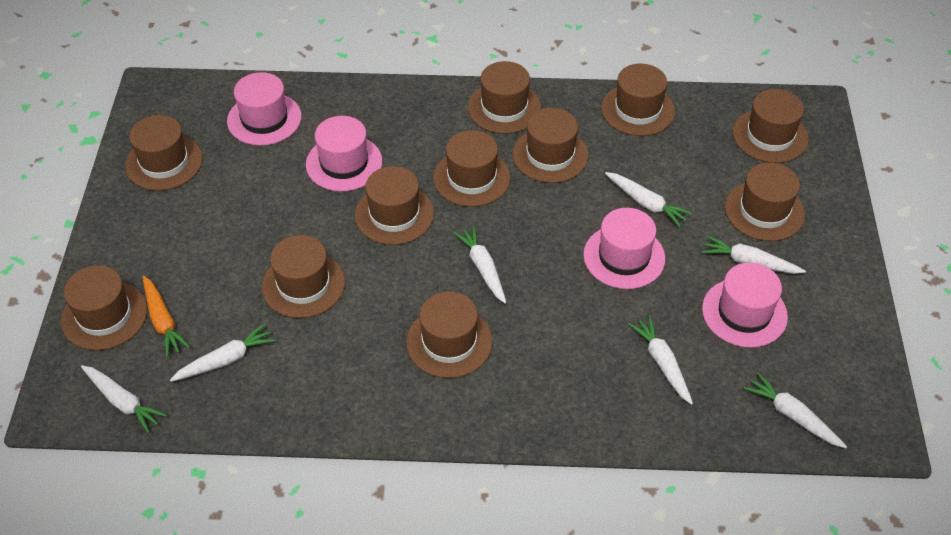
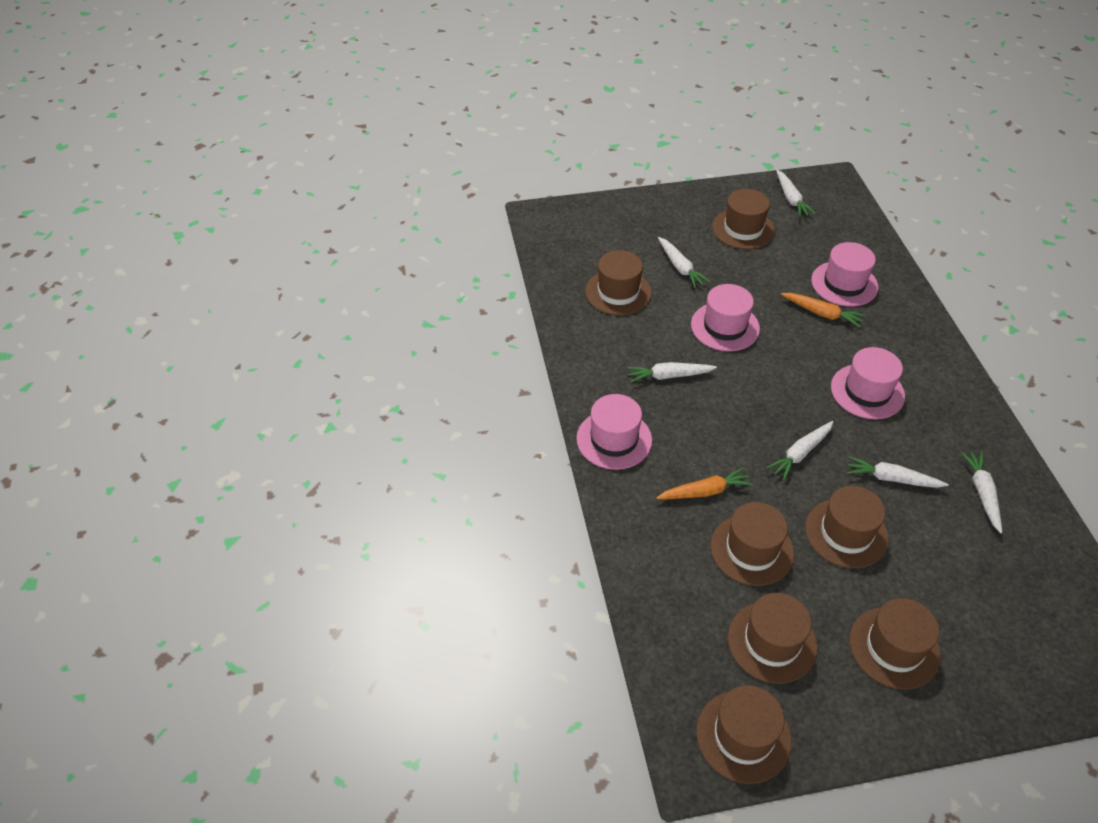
brown hat: [61,265,147,351] [125,115,203,191] [262,235,345,318] [355,166,434,245] [406,291,493,378] [433,130,511,207] [468,61,541,134] [512,108,589,183] [601,64,675,136] [725,163,805,241] [733,89,809,163] = 11 -> [585,250,652,315] [696,685,792,784] [711,502,794,586] [712,189,775,249] [728,593,818,684] [805,486,889,568] [849,598,941,690] = 7
orange carrot: [143,276,190,357] = 1 -> [656,467,753,499] [781,293,865,328] = 2
white carrot: [81,365,167,433] [170,323,275,382] [453,225,506,304] [605,172,692,227] [629,316,693,405] [702,236,806,274] [744,373,847,448] = 7 -> [627,362,717,383] [658,237,711,288] [766,421,833,481] [776,170,816,217] [847,456,949,488] [960,451,1003,534] = 6

